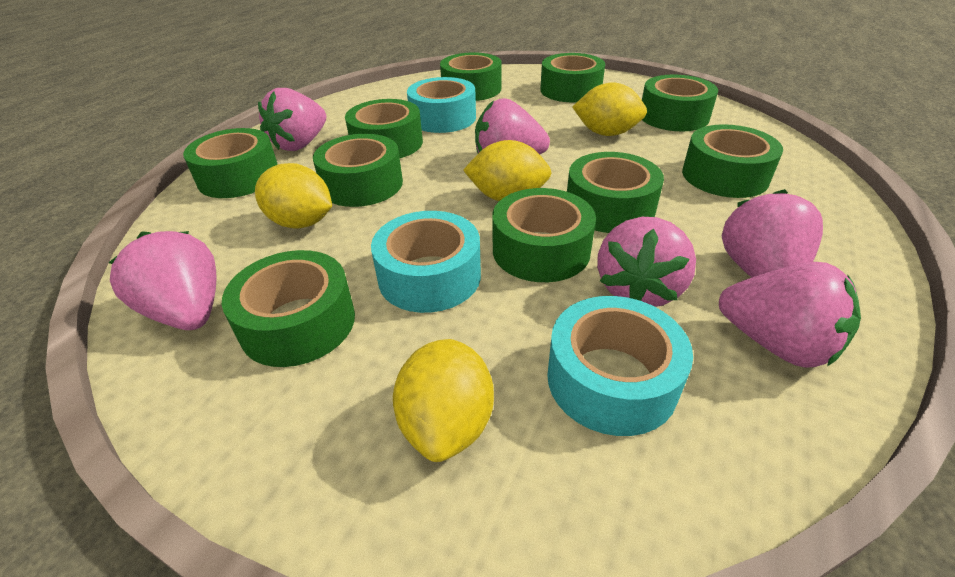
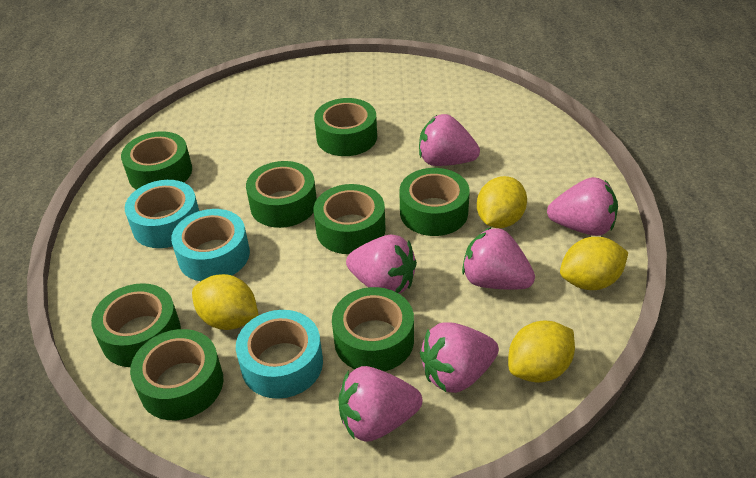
green tape: [183,128,278,198] [222,250,355,367] [313,134,403,207] [345,99,423,158] [440,52,502,101] [492,188,596,282] [540,53,605,102] [567,152,664,233] [642,75,718,131] [682,124,783,198] = 10 -> [91,283,181,367] [121,131,192,190] [130,329,223,420] [246,161,317,228] [314,98,377,156] [314,184,386,254] [332,287,414,372] [399,168,470,236] = 8

